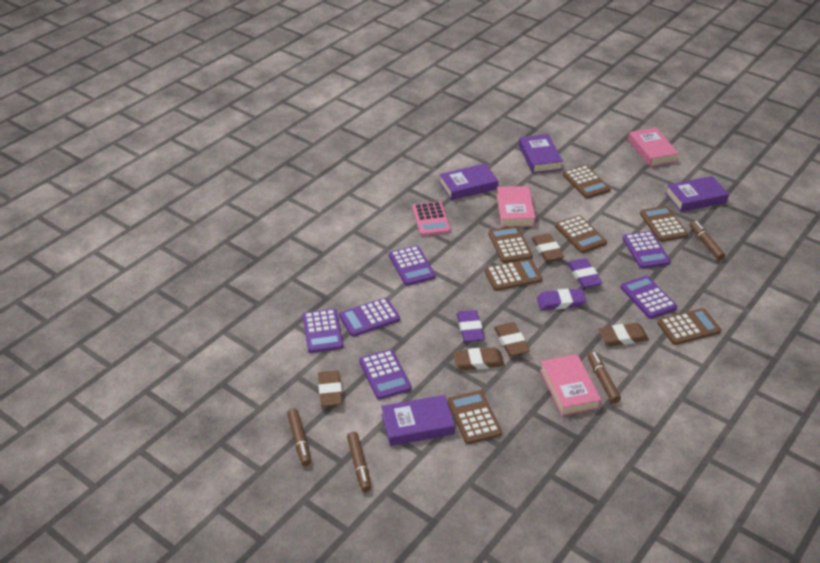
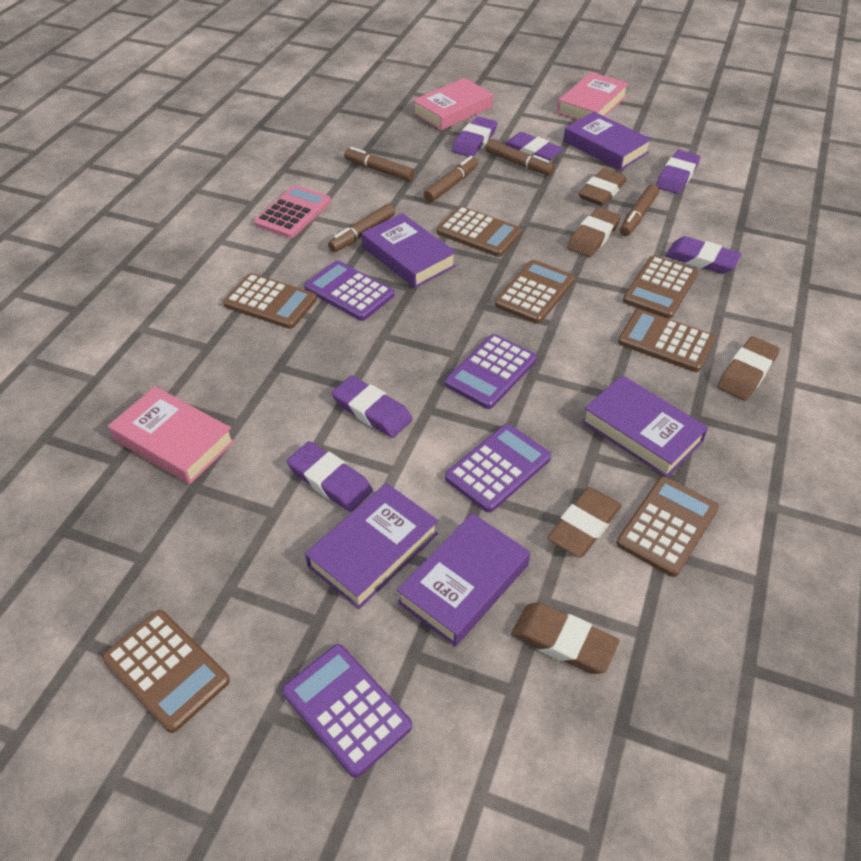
brown marker: [287,408,311,466] [347,432,371,492] [587,351,621,403] [690,221,725,260] = 4 -> [328,204,395,252] [344,147,415,181] [424,156,478,203] [485,140,555,176] [620,184,659,236] = 5
purple book: [381,395,455,446] [439,164,498,200] [519,134,563,173] [665,176,729,212] = 4 -> [305,483,438,609] [361,213,456,288] [397,513,530,647] [563,112,652,170] [582,375,708,477] = 5
purple calculator: [302,309,343,353] [339,298,400,337] [359,349,411,400] [389,245,436,286] [620,275,677,319] [622,231,671,269] = 6 -> [282,644,412,778] [304,261,395,321] [445,334,537,409] [445,424,551,512] = 4
purple eraser: [457,310,485,342] [537,289,587,310] [567,258,602,288] = 3 -> [286,441,373,512] [331,376,413,438] [452,116,497,157] [504,132,564,161] [656,150,700,194] [666,236,742,274] = 6

